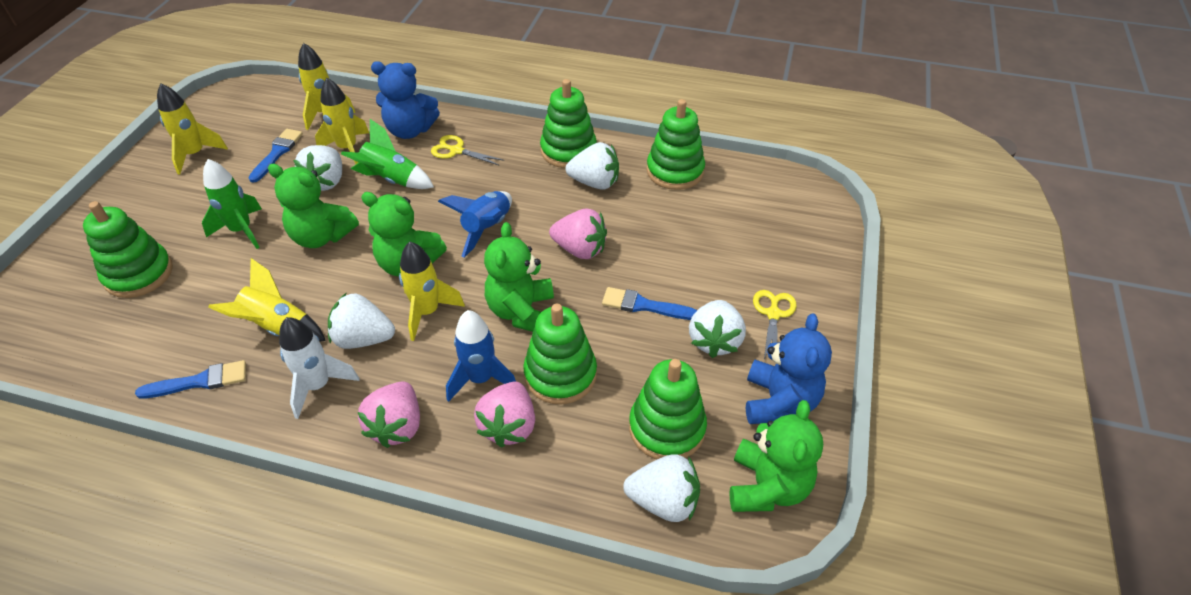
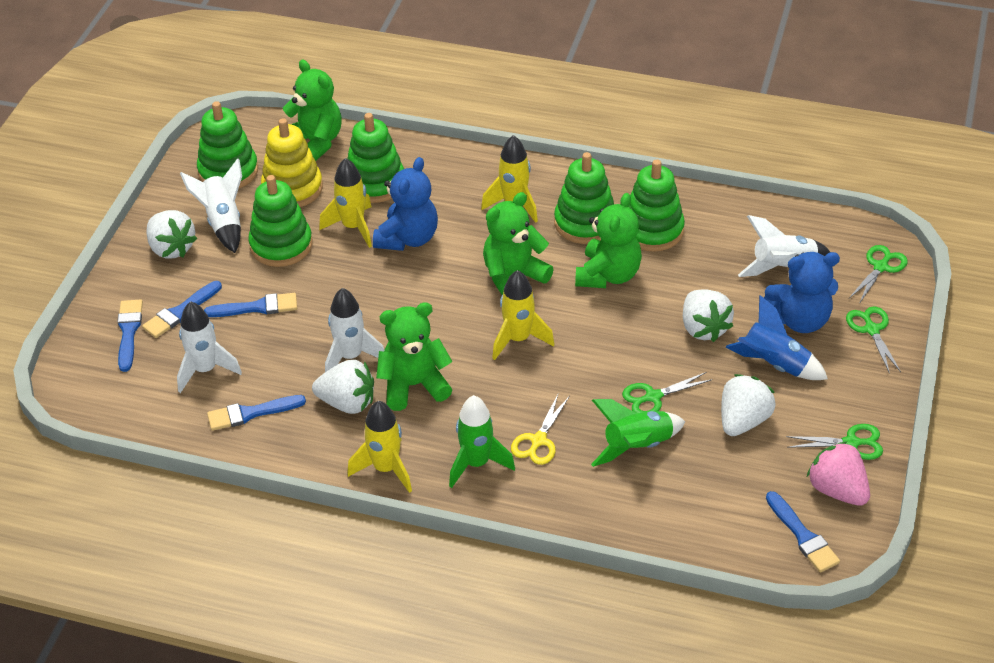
blue brush: [135,360,246,399] [248,129,303,183] [602,287,697,320] = 3 -> [117,300,143,372] [142,281,222,338] [204,293,297,317] [207,395,306,431] [766,491,840,572] = 5
blue rocket: [438,191,512,257] [446,310,516,402] = 2 -> [725,295,828,380] = 1
green scissors: none = 0 -> [622,372,712,413] [786,424,883,460] [846,306,901,374] [849,245,908,304] = 4
pink strawberry: [358,381,420,448] [474,381,535,448] [549,209,607,259] = 3 -> [807,441,870,506] = 1
white rocket: [279,317,360,419] = 1 -> [177,301,242,393] [180,158,242,253] [325,288,384,372] [738,215,830,277] = 4
white strawberry: [293,145,342,191] [328,293,395,349] [566,142,619,190] [623,454,700,522] [689,300,746,358] = 5 -> [146,210,197,259] [312,360,374,414] [683,289,734,342] [721,374,775,436] = 4
yellow rocket: [157,84,228,175] [208,258,326,342] [298,43,355,130] [315,78,369,164] [399,242,465,341] = 5 -> [319,158,372,248] [347,401,412,493] [481,135,538,223] [492,270,555,360] = 4
yellow scissors: [431,135,505,166] [753,290,797,360] = 2 -> [511,394,570,465] = 1
yellow stacking toy: none = 0 -> [261,118,323,207] = 1

